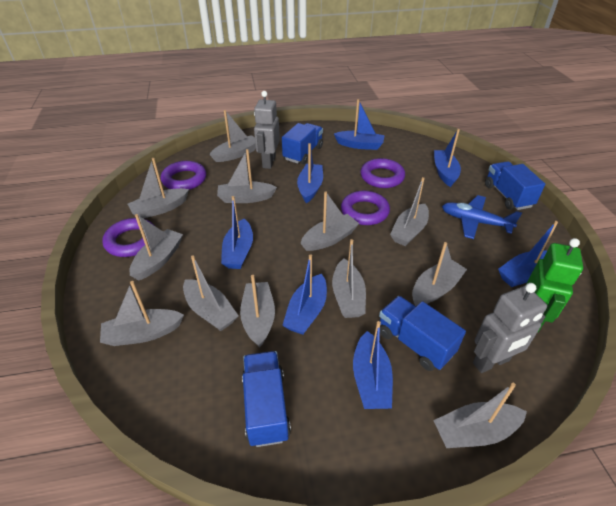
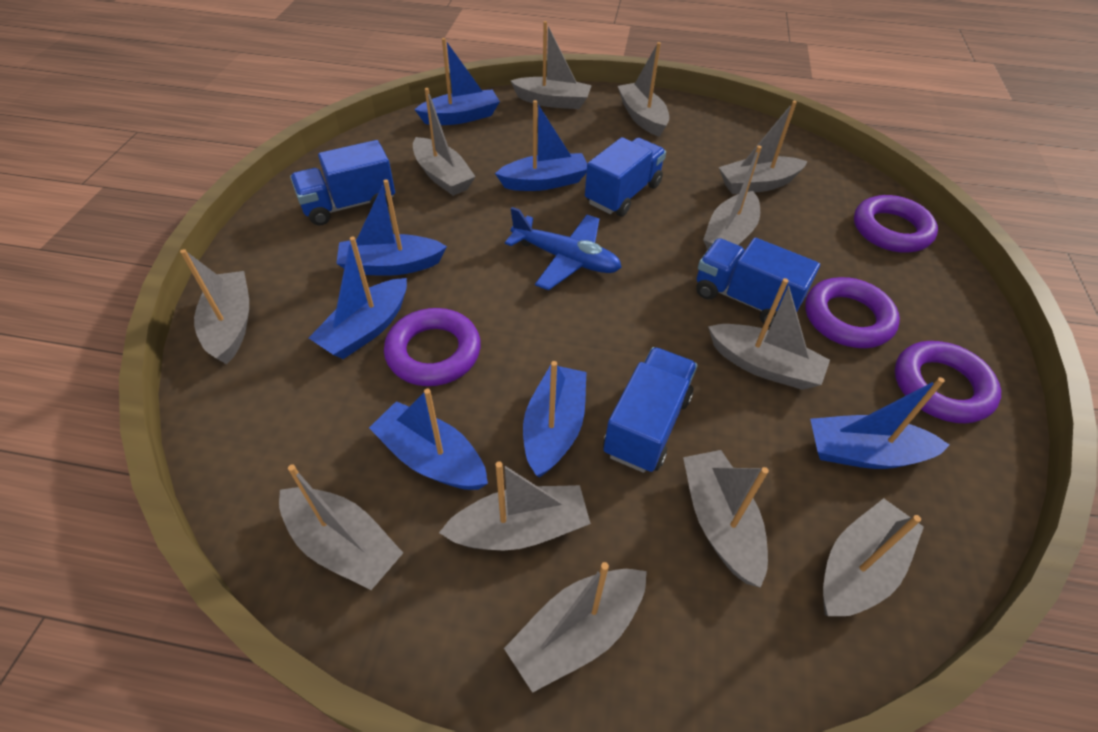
green robot: [526,238,583,332] = 1 -> none = 0
grey robot: [254,91,280,169] [473,283,547,373] = 2 -> none = 0

